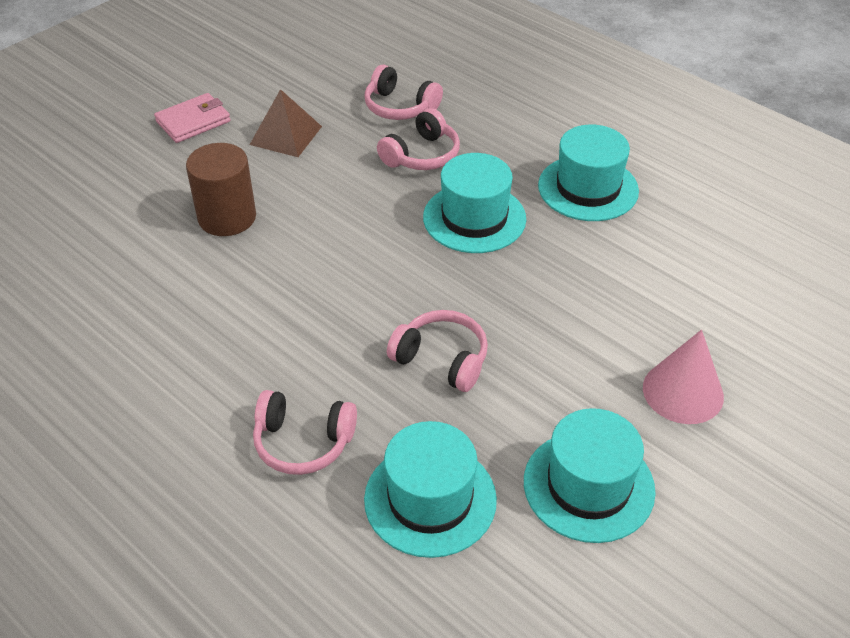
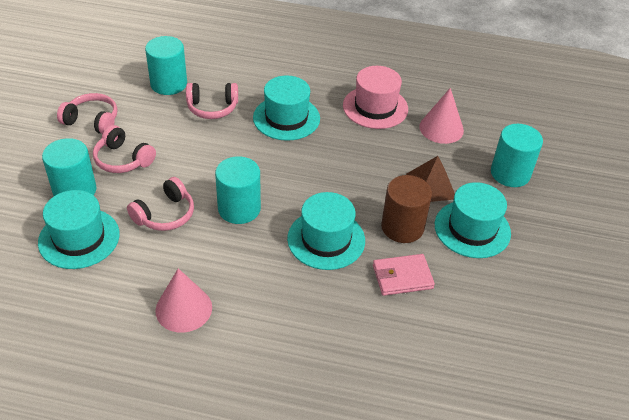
pink cone: [643,330,724,424] = 1 -> [155,268,212,333] [419,88,464,144] = 2
pink hat: none = 0 -> [343,66,408,129] = 1
turquoise cylinder: none = 0 -> [42,138,96,196] [145,36,187,95] [215,156,261,224] [491,124,543,187] = 4

